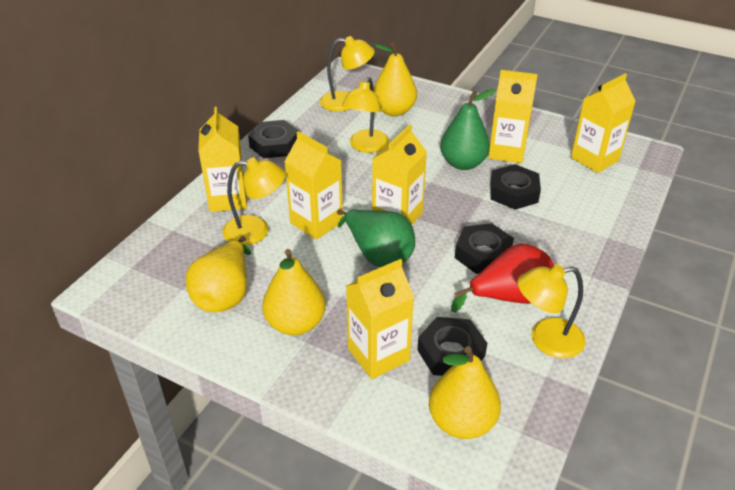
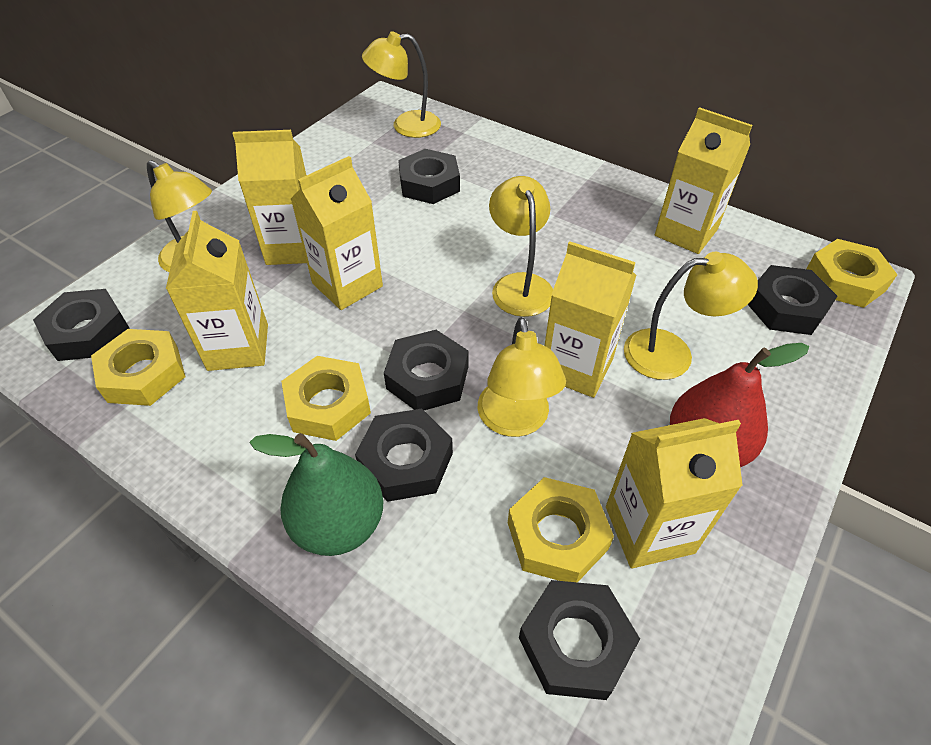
black nut: [248,120,298,158] [417,317,487,376] [455,223,514,274] [490,164,541,210] = 4 -> [33,289,129,361] [355,409,453,502] [384,330,469,410] [398,149,460,204] [519,580,640,700] [748,265,837,335] = 6
green pear: [337,209,415,267] [440,89,496,170] = 2 -> [249,433,383,556] = 1
yellow lamp: [223,157,285,245] [320,36,375,111] [342,77,389,153] [518,264,585,358] = 4 -> [147,160,212,272] [362,32,441,138] [478,317,566,437] [489,176,553,317] [624,252,758,380] = 5
yellow nut: none = 0 -> [91,329,185,406] [281,356,371,441] [508,477,614,583] [806,239,898,308] = 4
yellow pear: [185,236,251,312] [262,249,326,335] [374,42,417,116] [429,346,501,439] = 4 -> none = 0

